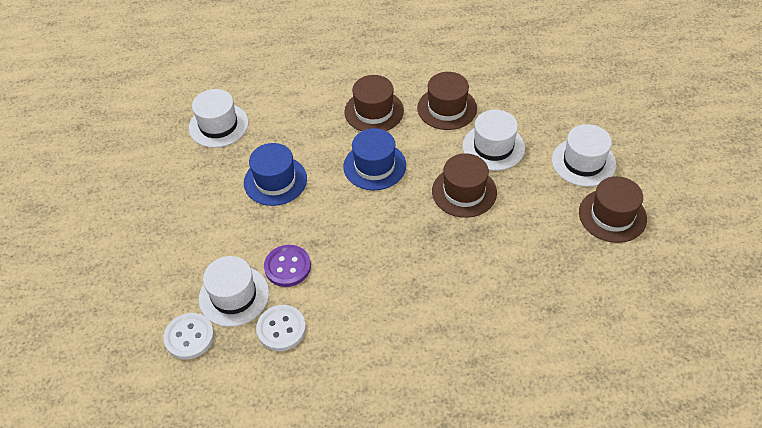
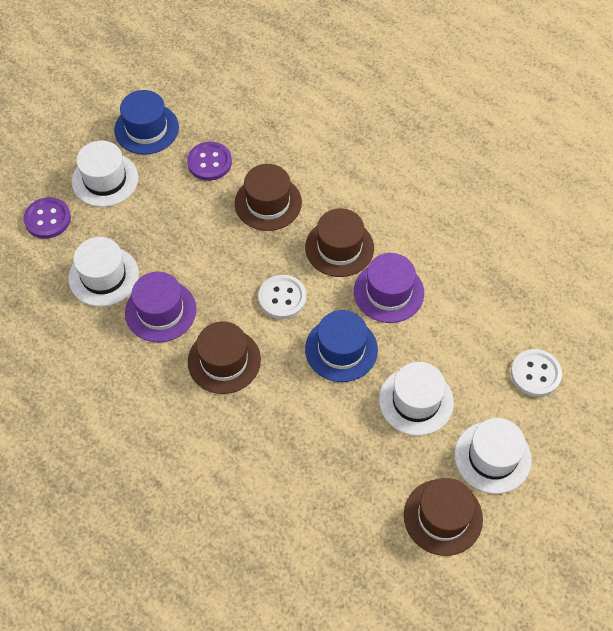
purple button: [264,245,311,287] = 1 -> [23,197,71,239] [187,142,232,181] = 2
purple hat: none = 0 -> [125,272,196,342] [354,253,424,323] = 2

